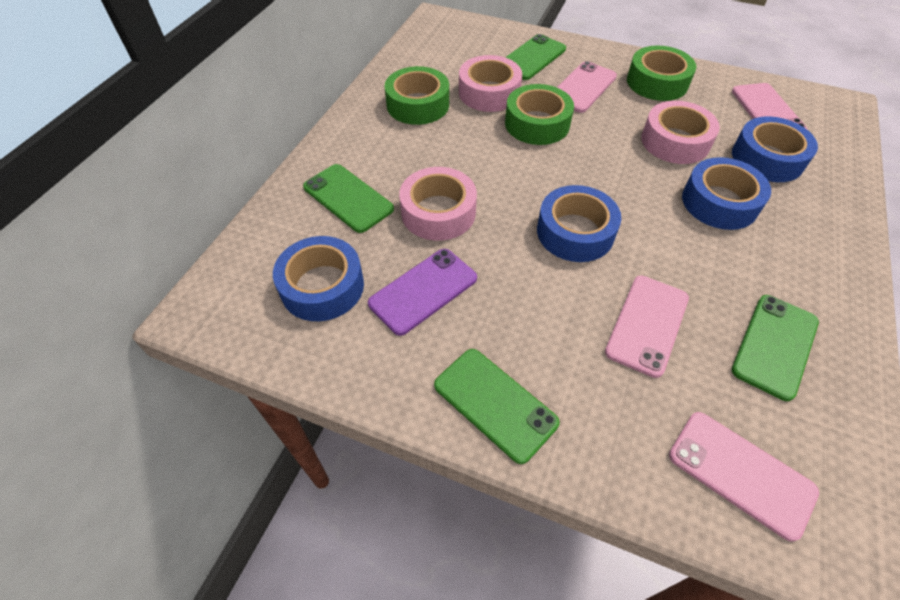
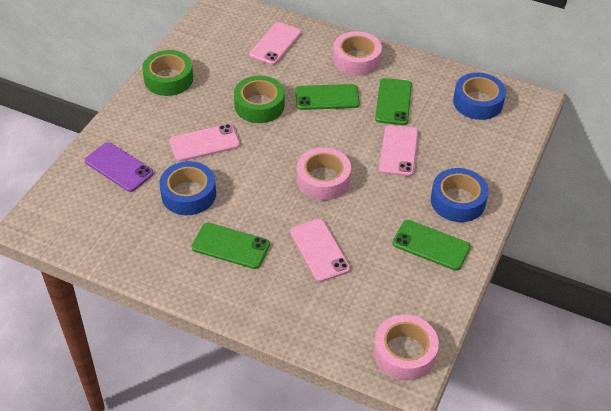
blue tape: [273,236,364,321] [537,185,621,262] [682,157,771,230] [732,116,818,182] = 4 -> [159,161,216,215] [431,168,489,222] [453,73,506,120] = 3
green tape: [384,66,449,125] [505,84,574,145] [627,46,696,101] = 3 -> [142,50,193,96] [234,76,285,123] = 2

